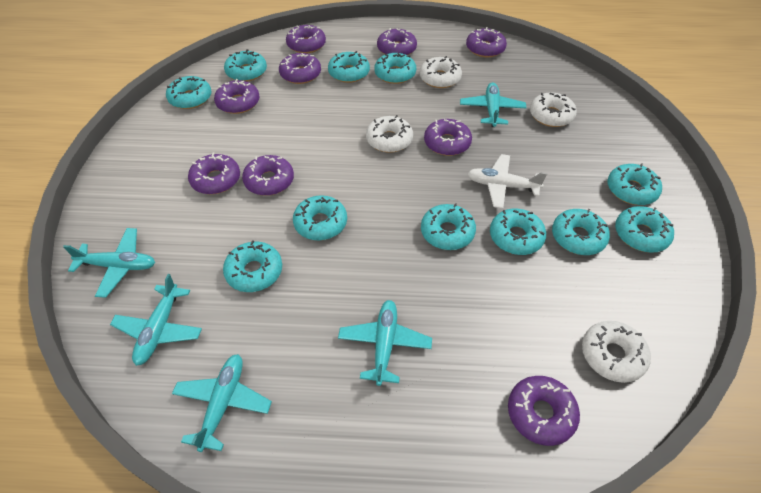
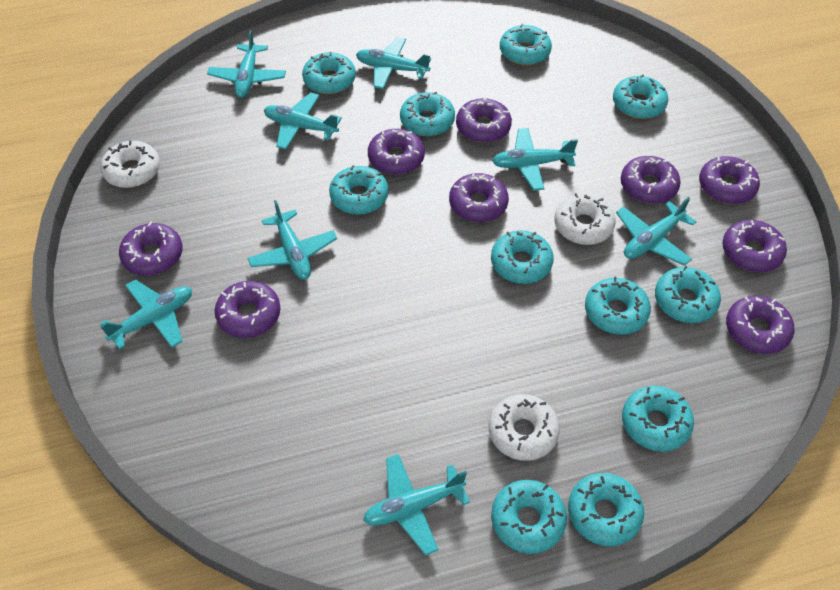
turquoise plane: [63,228,155,298] [110,274,202,366] [172,354,272,452] [338,300,432,386] [460,83,527,127] = 5 -> [100,279,192,350] [207,30,286,98] [248,200,337,280] [264,92,342,150] [356,37,431,89] [363,454,470,555] [492,128,578,191] [616,197,696,266] = 8
white donut: [366,115,413,153] [420,56,462,88] [530,93,577,127] [582,321,651,383] = 4 -> [100,141,160,188] [489,394,560,461] [554,193,616,245] = 3
white plane: [467,154,547,209] = 1 -> none = 0

